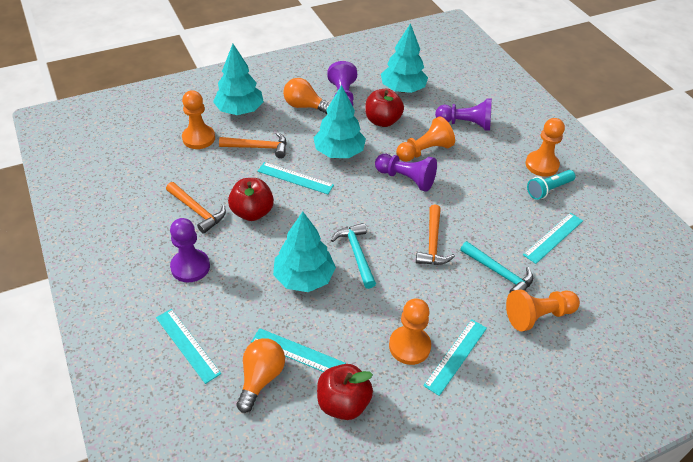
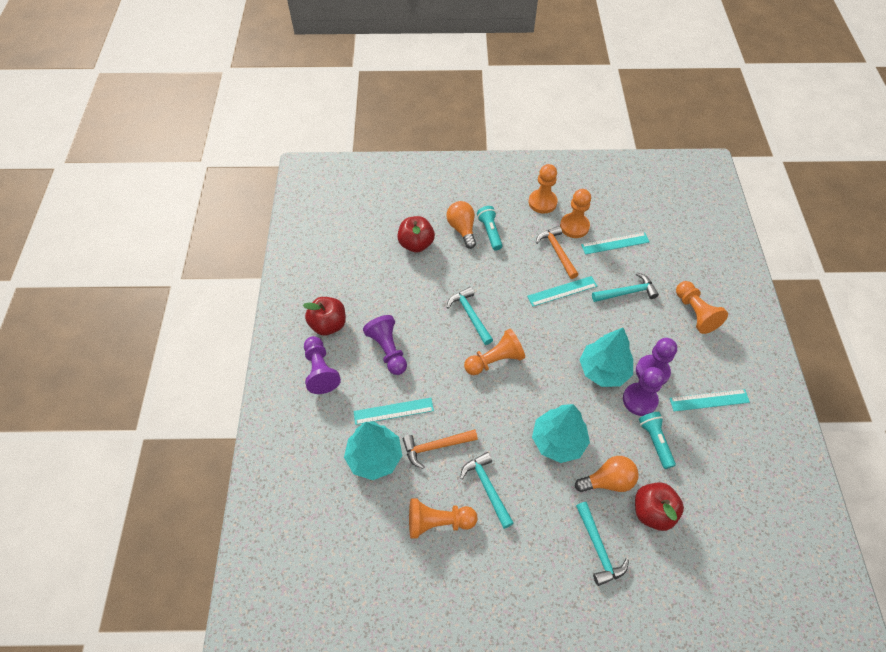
orange hammer: [166,182,226,234] [219,132,287,158] [416,204,455,265] = 3 -> [403,429,478,469] [536,226,579,279] = 2
turquoise flashlight: [527,170,575,200] = 1 -> [477,206,502,250] [639,412,676,469] = 2
turquoise hammer: [331,223,376,289] [460,241,533,292] = 2 -> [447,287,493,345] [460,452,514,529] [576,502,629,586] [592,272,659,302] = 4
turquoise ruler: [156,309,221,384] [251,328,346,372] [258,162,334,194] [423,319,487,396] [523,213,583,264] = 5 -> [353,398,434,425] [527,276,597,307] [581,232,649,255] [669,389,750,411] = 4
turquoise tree: [213,44,264,115] [273,212,336,292] [313,85,366,158] [381,23,428,93] = 4 -> [344,422,402,480] [532,404,590,463] [580,328,633,387] = 3

